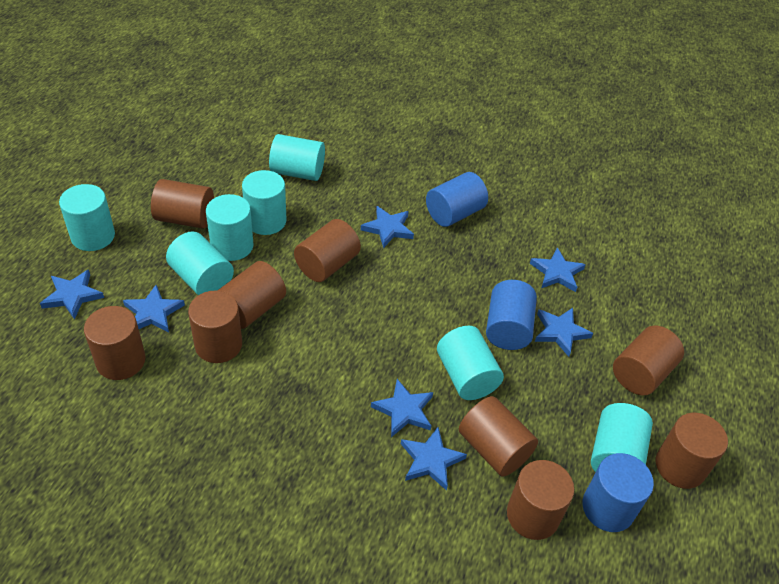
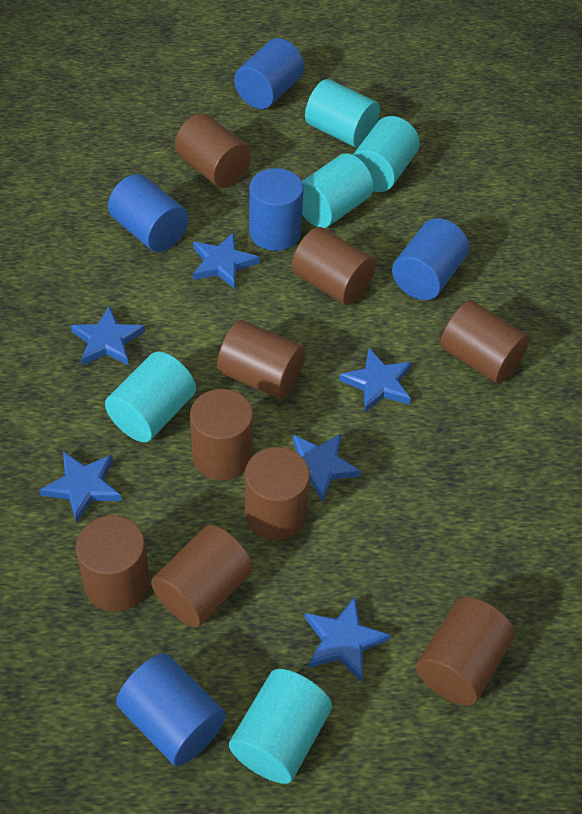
blue cylinder: [426,172,488,227] [486,280,537,350] [582,453,654,532] = 3 -> [108,174,188,252] [116,653,226,766] [234,38,304,109] [249,168,304,251] [392,218,469,300] = 5
blue star: [40,270,104,320] [123,285,185,333] [361,206,414,248] [371,379,433,437] [401,427,467,491] [530,247,586,292] [535,308,593,357] = 7 -> [39,452,122,524] [71,306,145,366] [193,232,260,289] [293,433,361,502] [305,597,390,682] [339,348,412,412] = 6
turquoise cylinder: [59,184,115,251] [166,231,234,295] [206,194,254,261] [242,170,287,235] [269,134,325,181] [437,326,504,400] [591,403,653,472] = 7 -> [105,351,196,442] [229,669,332,784] [302,153,374,228] [305,79,380,148] [353,116,420,192] = 5

